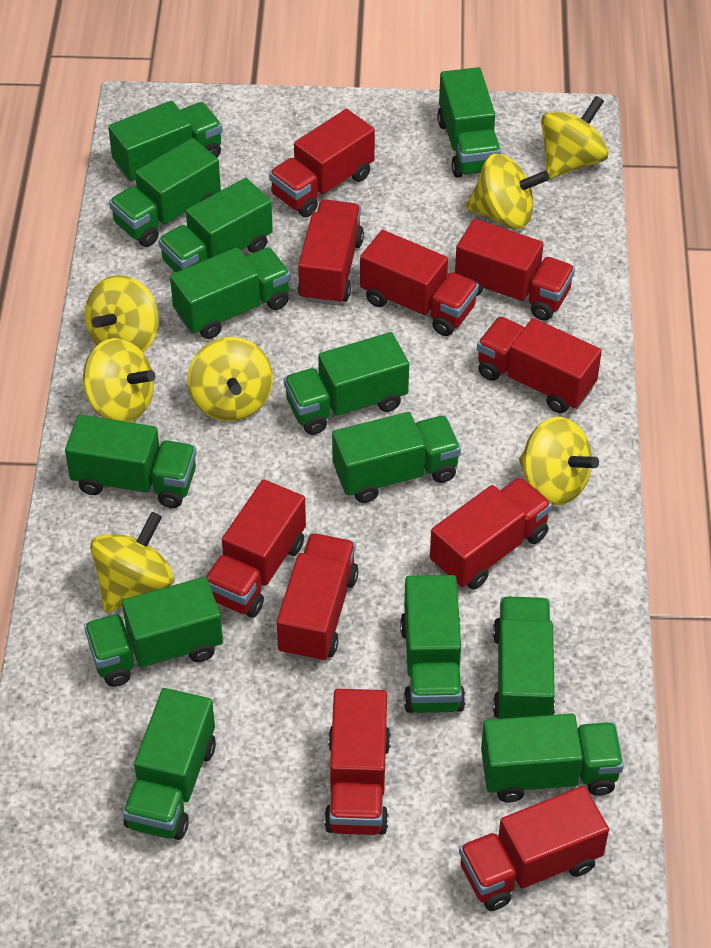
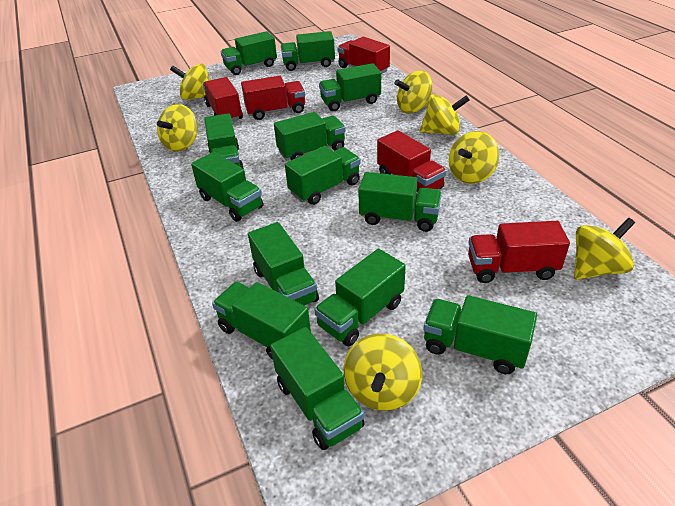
red truck: [206,479,306,618] [269,109,375,217] [277,533,359,663] [298,199,364,305] [324,689,391,835] [360,230,479,336] [430,477,552,590] [455,219,575,321] [459,786,609,911] [477,316,602,413] = 10 -> [203,77,243,121] [241,76,305,120] [338,37,390,74] [377,130,446,198] [468,221,570,283] = 5

